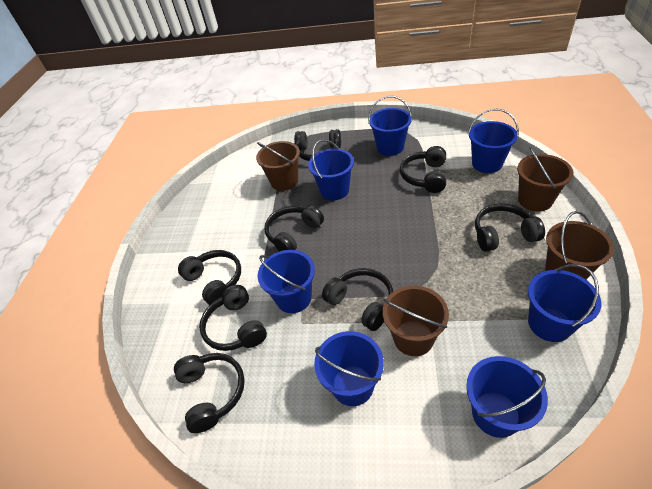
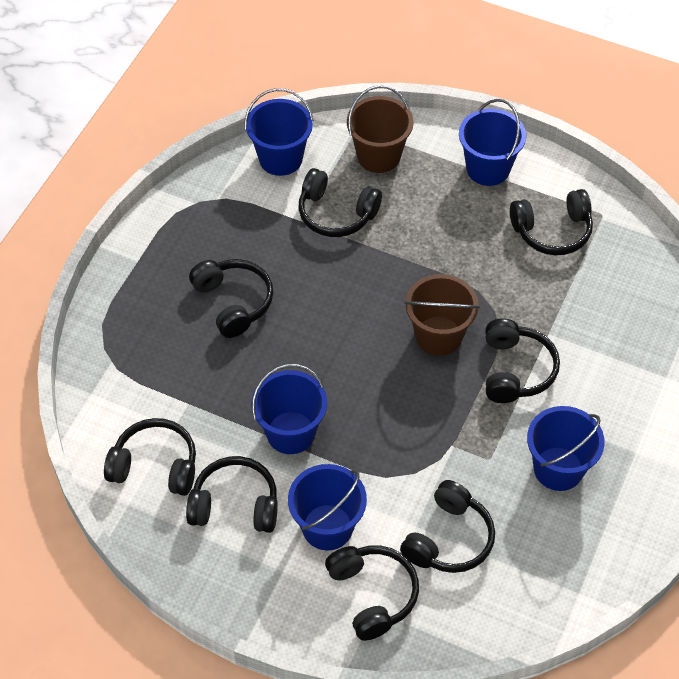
blue bucket: [258,250,315,313] [308,139,354,200] [314,331,384,406] [368,96,412,156] [466,356,548,438] [468,108,519,173] [528,264,601,342] = 7 -> [245,88,314,176] [251,364,327,454] [288,464,367,550] [459,99,526,186] [527,406,605,491] = 5
brown bucket: [256,141,300,191] [383,286,449,356] [517,147,574,212] [545,211,614,280] = 4 -> [347,85,414,173] [404,274,480,356] = 2

